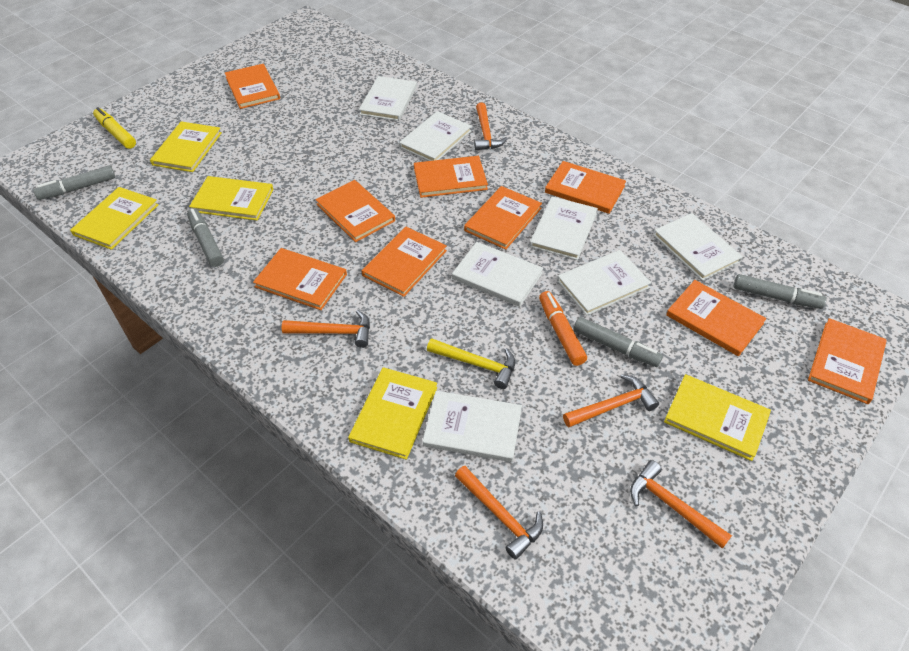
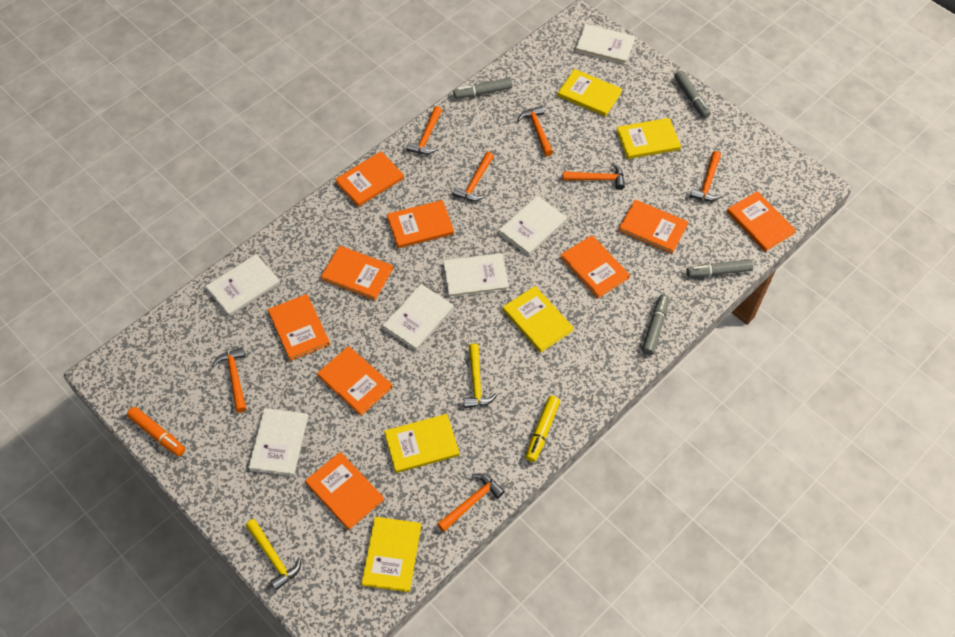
orange hammer: [281,310,370,348] [455,466,543,560] [474,102,508,150] [563,374,659,427] [630,460,732,549] = 5 -> [212,347,246,413] [407,106,442,154] [437,473,505,532] [453,152,494,201] [518,106,553,156] [563,163,625,190] [690,151,722,201] = 7
white book: [359,76,417,121] [399,111,472,161] [423,391,522,462] [452,242,543,307] [530,196,598,260] [557,250,651,316] [653,213,743,281] = 7 -> [206,254,280,316] [248,408,309,476] [383,284,454,351] [443,253,509,298] [499,196,567,256] [575,24,635,65] = 6
yellow hammer: [427,338,515,389] = 1 -> [245,519,301,590] [464,344,497,408] = 2

